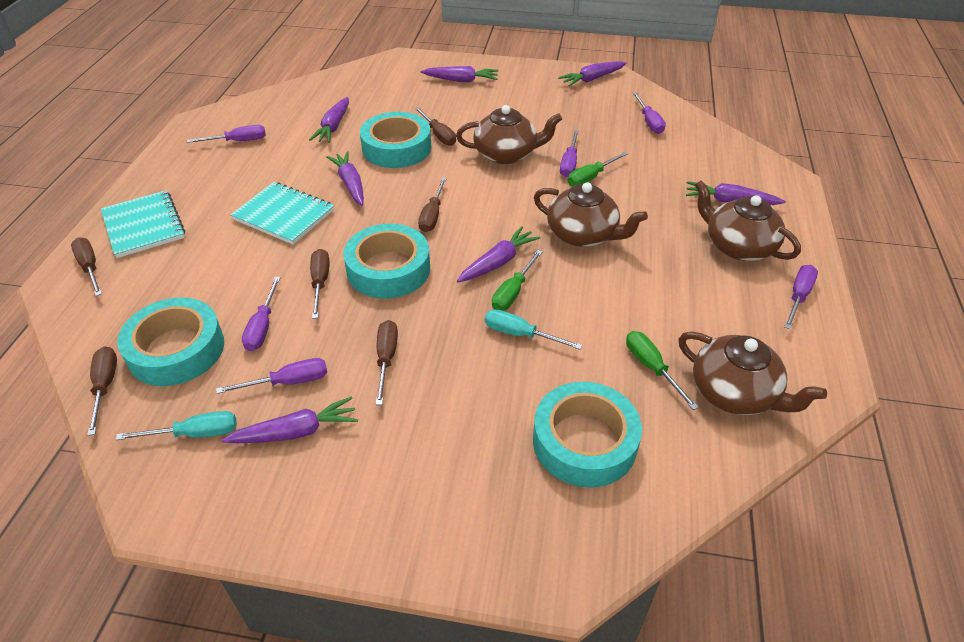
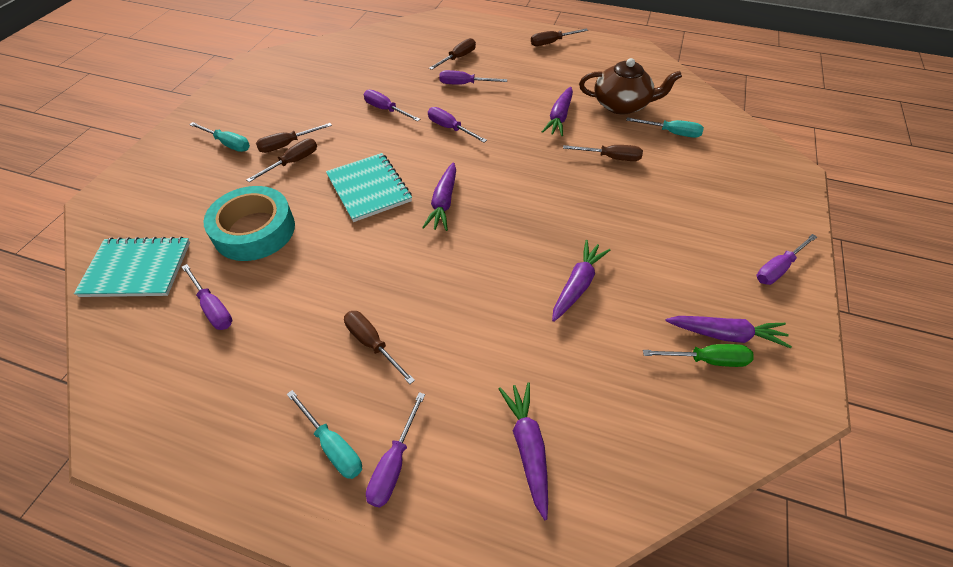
brown teapot: [456,105,562,164] [534,182,648,247] [678,331,827,415] [695,180,801,261] = 4 -> [579,58,682,115] = 1
green screwdriver: [492,250,543,311] [568,152,628,187] [626,331,699,410] = 3 -> [643,344,754,367] = 1
purple carrot: [222,396,358,443] [309,97,349,143] [326,151,364,206] [421,66,498,82] [457,226,541,283] [558,61,626,87] [686,181,786,205] = 7 -> [422,162,456,231] [499,382,548,520] [542,86,573,136] [552,240,610,322] [666,316,792,348] = 5
turquoise screwdriver: [116,411,237,440] [485,309,583,350] = 2 -> [189,122,250,152] [287,390,362,479] [626,117,704,138] = 3
turquoise tape: [117,297,224,386] [343,224,430,299] [360,112,431,168] [533,382,642,488] = 4 -> [203,186,295,261] = 1

